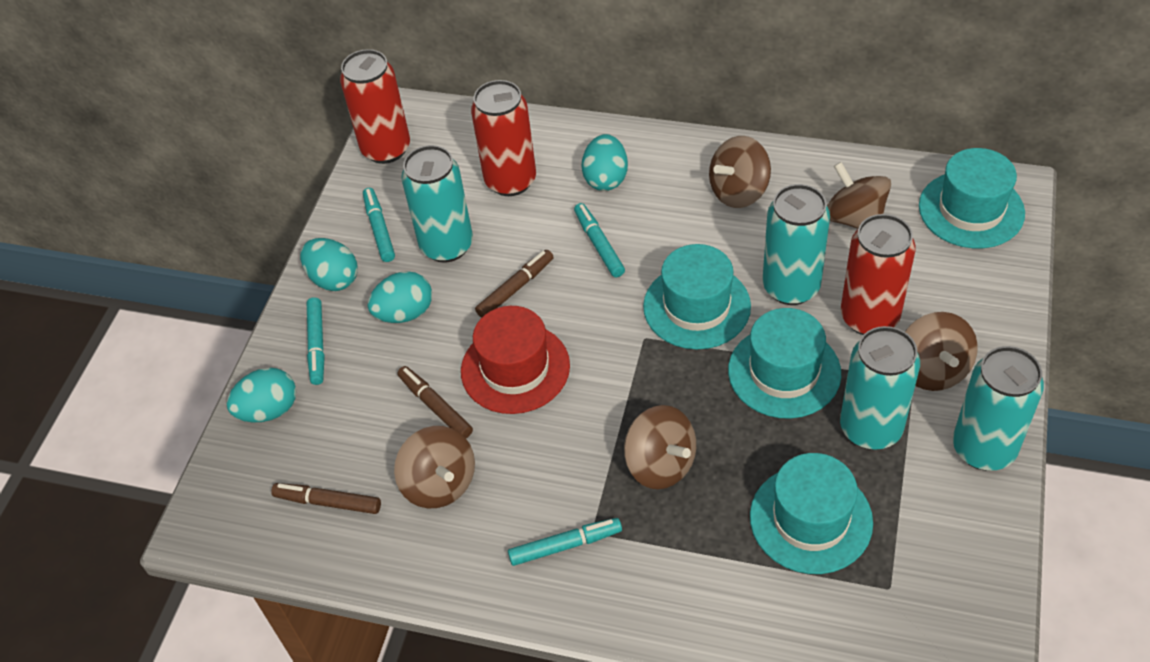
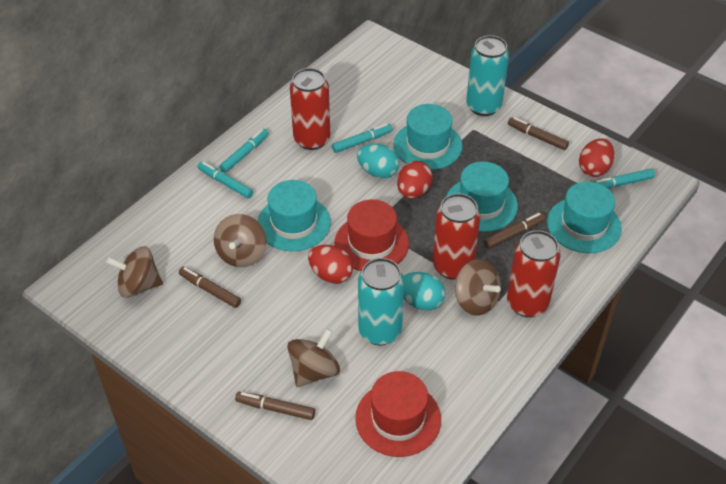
brown marker: [271,483,381,514] [397,366,473,438] [475,250,554,318] = 3 -> [179,267,241,308] [235,392,315,420] [484,213,545,249] [508,117,569,150] = 4
brown spinning top: [394,426,475,508] [624,405,696,489] [709,136,771,208] [827,162,891,229] [905,312,978,391] = 5 -> [106,246,163,298] [214,214,266,267] [287,328,340,387] [455,259,501,316] = 4
red egg: none = 0 -> [308,245,353,284] [397,161,433,199] [579,138,614,177] = 3
red hat: [461,306,570,414] = 1 -> [334,199,409,271] [355,371,441,457] = 2
turquoise can: [401,145,473,263] [763,184,830,305] [840,326,920,450] [953,346,1044,471] = 4 -> [358,258,404,345] [466,35,509,116] = 2
turquoise egg: [227,368,296,422] [300,238,358,291] [367,271,432,323] [582,134,628,191] = 4 -> [357,144,399,178] [403,272,445,311] = 2

